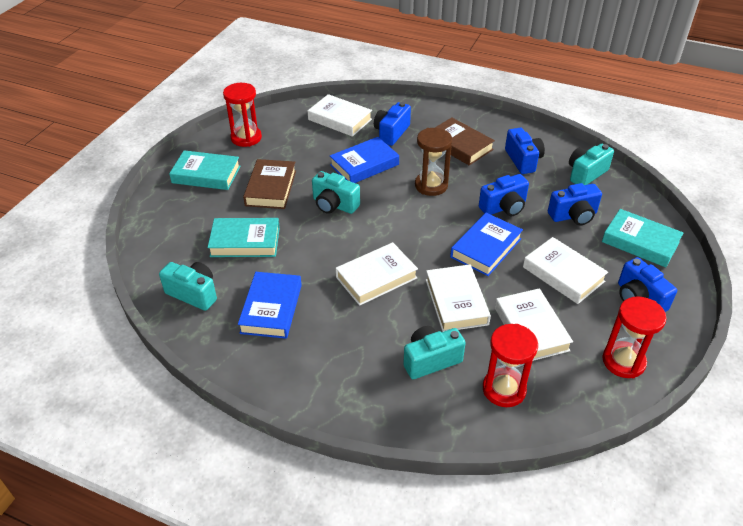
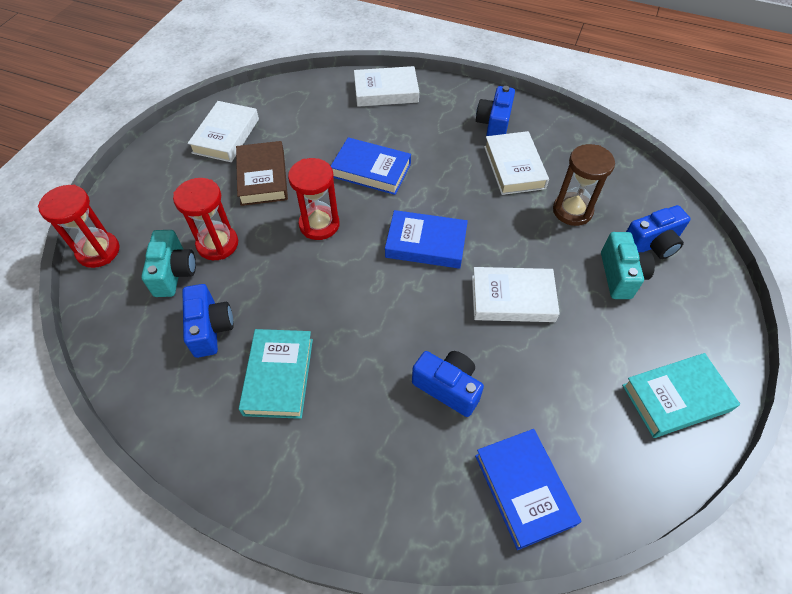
blue camera: [374,102,411,146] [479,174,529,216] [505,128,545,174] [548,183,602,226] [618,257,677,312] = 5 -> [182,284,234,358] [412,351,484,417] [476,86,515,136] [626,205,691,259] = 4
brown book: [243,159,296,209] [435,117,495,166] = 2 -> [236,141,288,206] = 1
turquoise book: [169,150,241,190] [207,218,280,257] [602,209,683,267] = 3 -> [239,329,313,419] [622,353,740,438] = 2
turquoise camera: [159,262,217,311] [312,171,360,214] [403,326,466,379] [569,144,614,185] = 4 -> [141,230,196,297] [601,232,655,299] = 2
white book: [308,94,372,137] [336,242,418,306] [426,264,491,332] [495,288,573,361] [523,237,608,304] = 5 -> [188,101,259,162] [354,66,419,107] [472,267,560,322] [484,131,549,195] = 4

